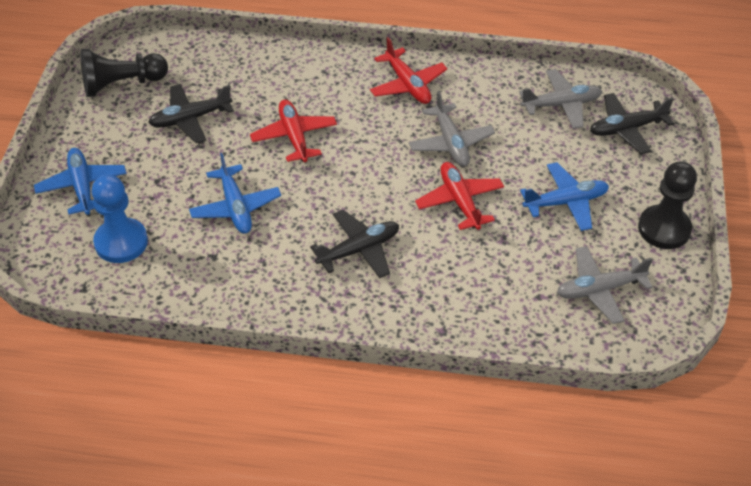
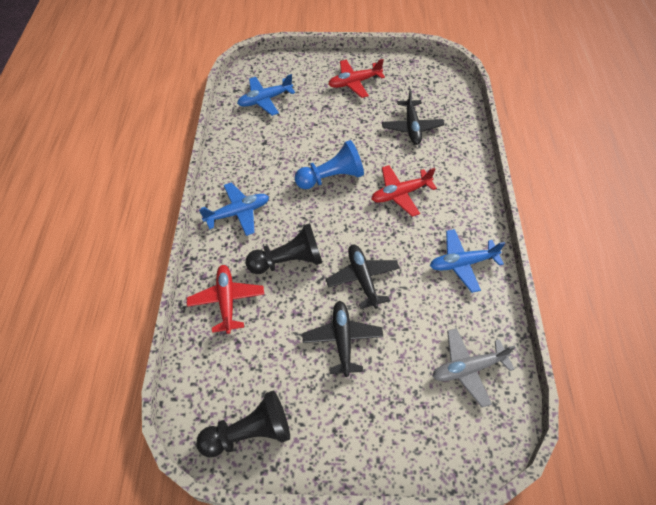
grey plane: [409,91,495,167] [519,69,602,129] [557,246,653,324] = 3 -> [432,328,515,407] = 1

